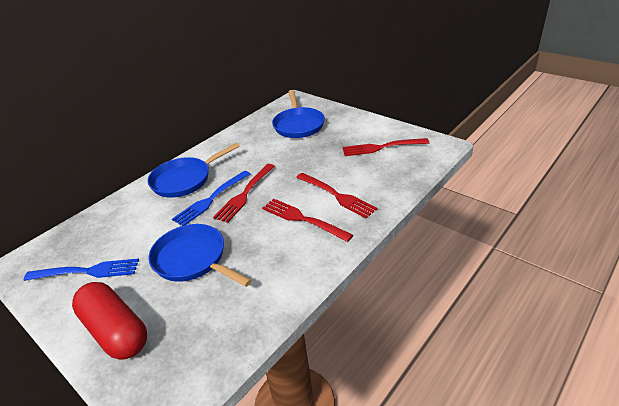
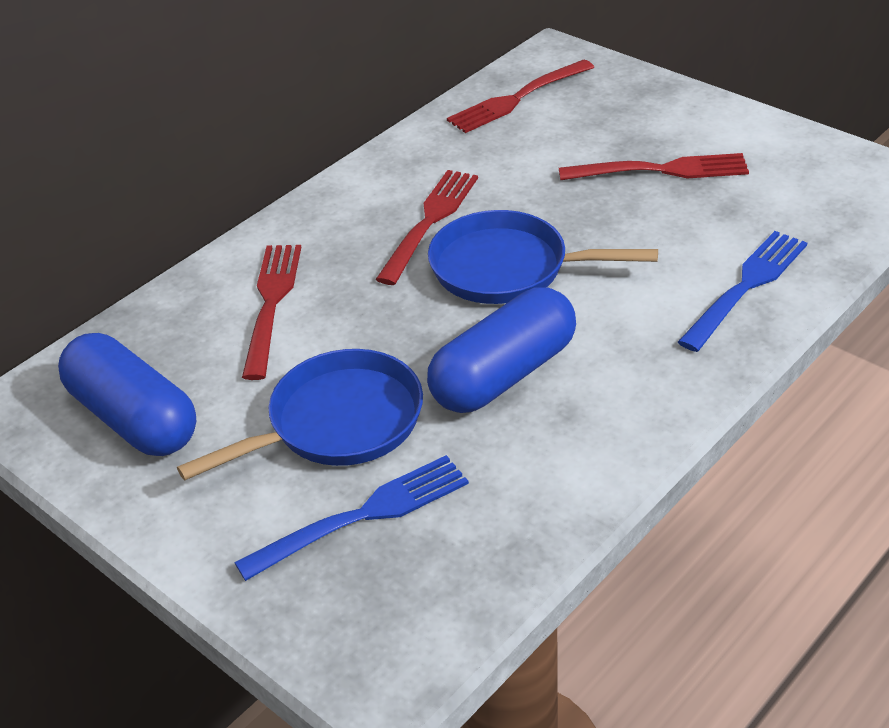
blue capsule: none = 0 -> [58,333,196,456] [427,287,576,413] = 2
blue pan: [147,143,240,198] [149,224,252,287] [272,90,325,138] = 3 -> [177,349,423,480] [428,210,658,304] = 2
red capsule: [72,282,147,360] = 1 -> none = 0

